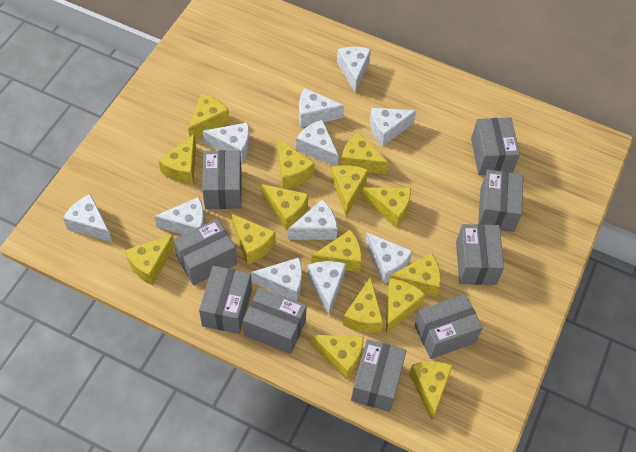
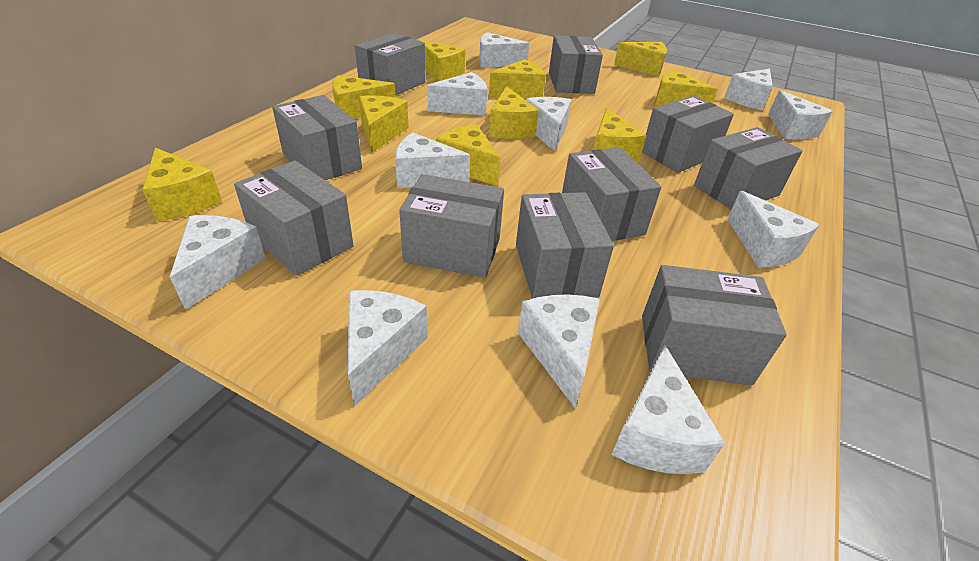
grey box: [173,219,237,285] [199,266,252,334] [202,150,242,209] [243,287,307,354] [351,339,406,412] [414,294,483,359] [456,224,504,285] [471,117,520,175] [478,170,523,232] = 9 -> [234,161,354,276] [272,95,362,180] [355,33,426,95] [399,174,504,278] [516,192,614,299] [549,35,603,94] [562,147,662,241] [642,96,734,173] [642,265,787,385] [694,127,802,209] = 10
yellow cheese: [125,234,175,285] [159,134,196,184] [188,94,230,139] [231,214,276,265] [262,184,308,230] [278,139,315,189] [311,229,362,272] [311,335,364,380] [331,165,368,216] [341,132,389,174] [343,277,383,333] [362,187,411,228] [386,278,426,334] [388,253,441,297] [409,361,453,420] = 15 -> [142,148,222,222] [332,75,395,119] [359,95,409,153] [418,40,465,82] [436,124,500,186] [489,59,546,98] [489,86,539,139] [593,108,647,162] [614,42,667,77] [655,70,718,107] = 10

